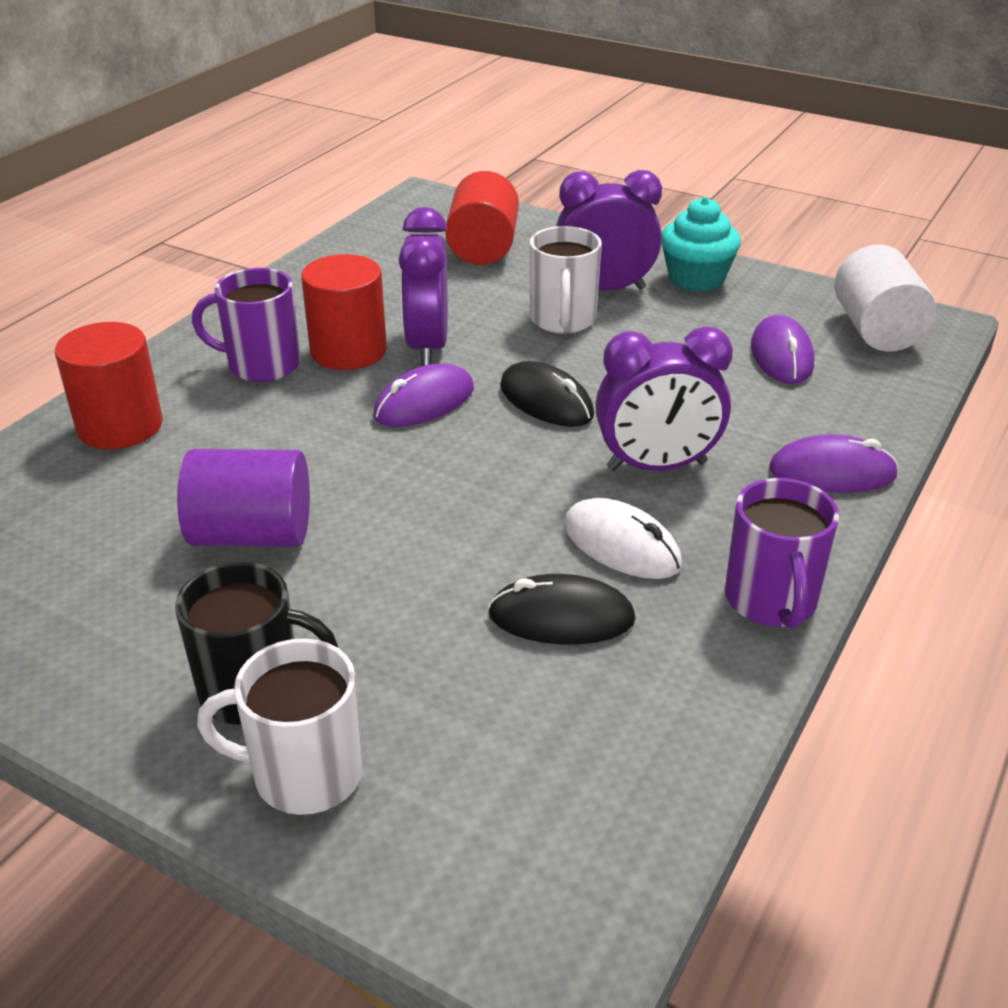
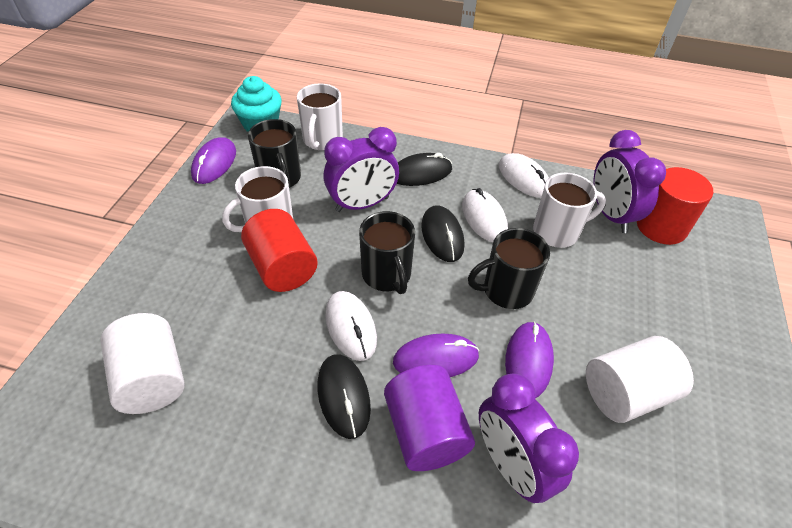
black mouse: [488,574,636,644] [500,361,594,427] = 2 -> [318,354,371,439] [397,153,452,186] [421,205,464,262] = 3
black mug: [175,562,338,725] = 1 -> [248,119,301,188] [359,211,415,294] [468,228,550,309] = 3
purple mug: [192,268,300,382] [725,478,839,629] = 2 -> none = 0
red cylinder: [55,322,163,449] [301,254,387,370] [445,171,519,265] = 3 -> [241,209,318,292] [637,167,713,245] = 2
white cylinder: [834,245,937,352] = 1 -> [100,313,185,414] [586,336,694,423] = 2
white mouse: [564,498,682,579] = 1 -> [325,291,377,361] [462,188,508,242] [499,153,549,198] = 3
white mug: [197,638,363,815] [529,226,602,334] = 2 -> [222,166,293,232] [297,83,343,150] [533,172,606,248] = 3

